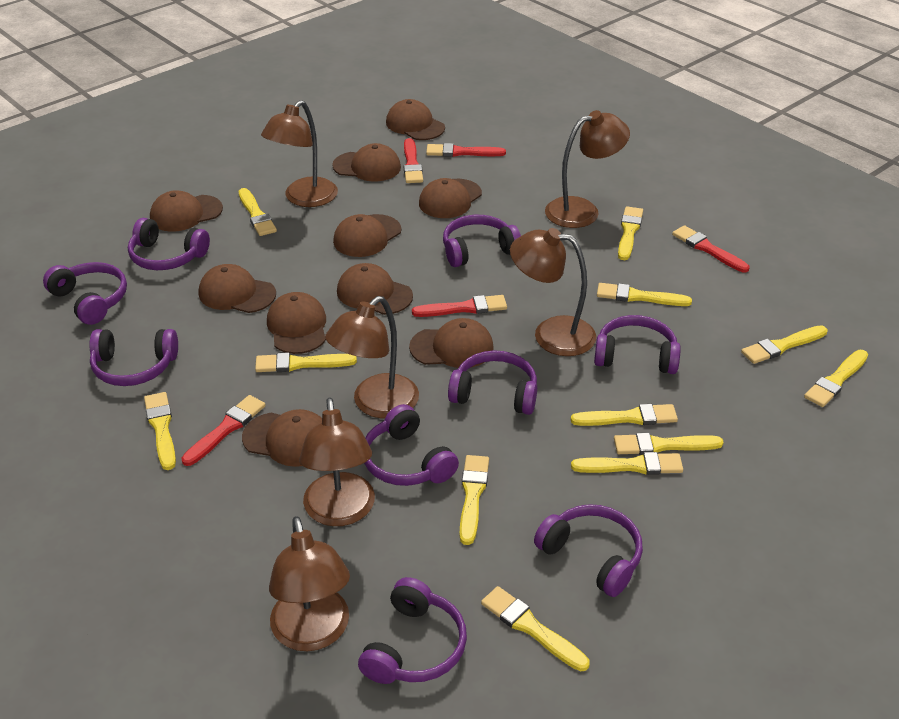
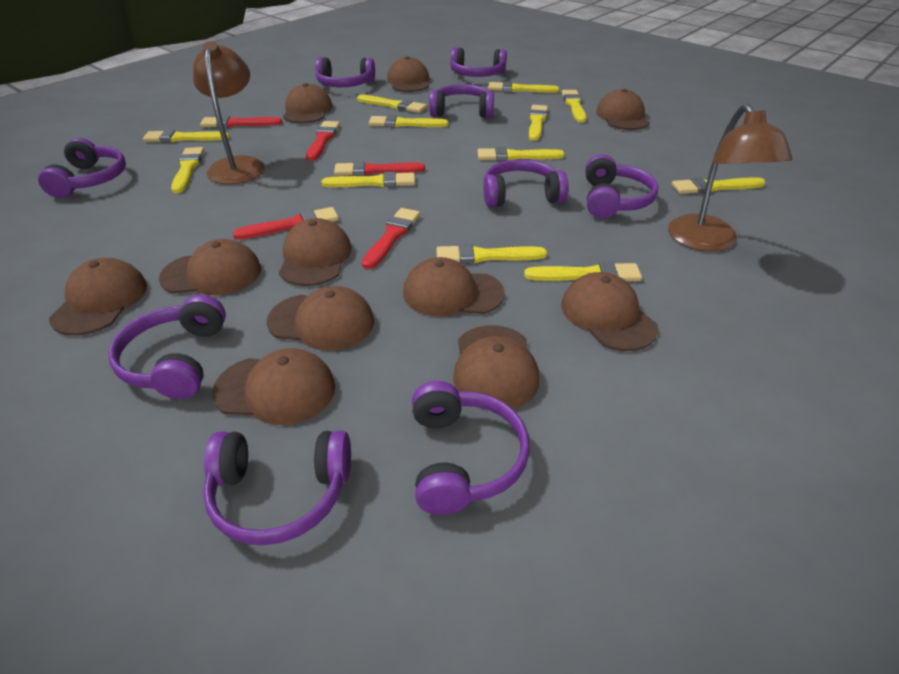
brown cap: [150,190,223,232] [199,264,276,313] [242,409,322,467] [267,292,326,354] [332,143,401,182] [333,214,401,257] [337,263,413,315] [386,99,445,140] [409,318,494,368] [419,178,482,218] = 10 -> [49,258,147,335] [159,239,261,295] [212,348,335,425] [267,286,374,351] [279,218,351,286] [283,83,333,123] [387,56,429,92] [403,257,505,317] [453,325,539,409] [561,272,658,351] [596,89,650,130] = 11
brown lamp: [261,100,338,207] [269,516,350,651] [299,397,375,526] [325,296,419,419] [510,228,596,356] [545,110,630,228] = 6 -> [193,41,265,184] [668,104,793,252] = 2

